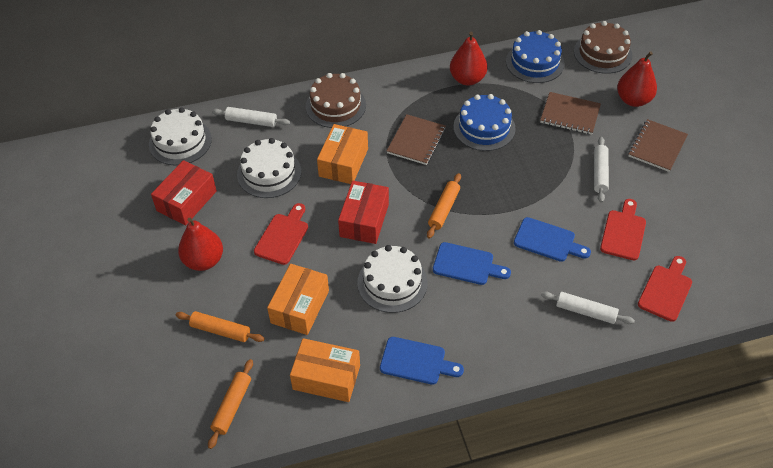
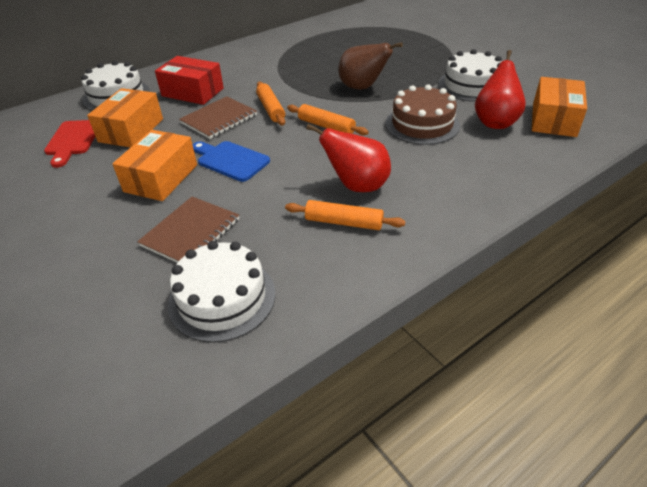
blue cake: [453,94,516,151] [506,30,565,83] = 2 -> none = 0
blue cutting board: [380,337,464,385] [433,242,511,285] [514,217,591,262] = 3 -> [193,141,270,182] = 1
brown cake: [306,73,366,128] [574,21,632,74] = 2 -> [385,85,460,145] = 1
brown notebook: [387,114,446,165] [540,92,601,135] [628,119,688,172] = 3 -> [137,197,239,263] [179,96,257,139] = 2
brown pear: none = 0 -> [338,42,403,90] = 1
red box: [151,160,217,226] [338,181,389,244] = 2 -> [155,56,224,105] = 1
red cutting board: [254,203,308,265] [600,199,646,260] [638,256,692,322] = 3 -> [44,120,95,168] = 1
red pear: [178,218,223,271] [450,32,488,86] [617,51,657,107] = 3 -> [306,124,391,192] [475,50,526,129] = 2
white rolling pin: [212,107,290,127] [541,291,635,324] [594,137,609,203] = 3 -> none = 0

